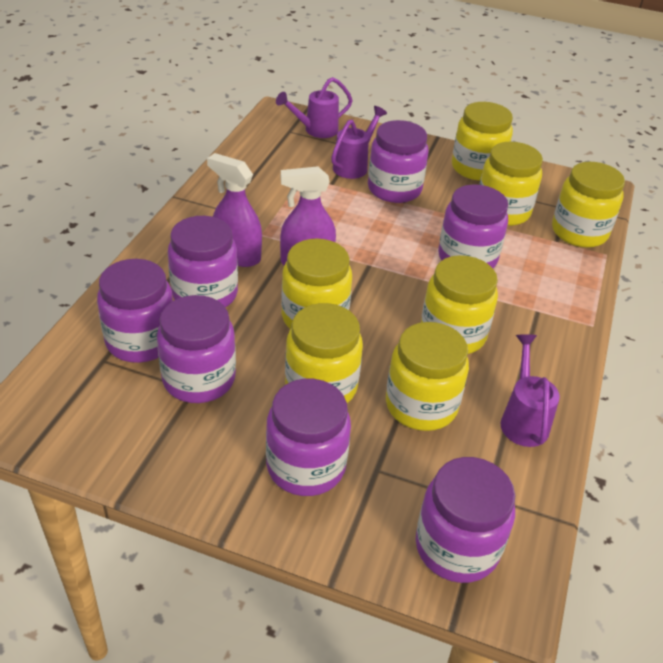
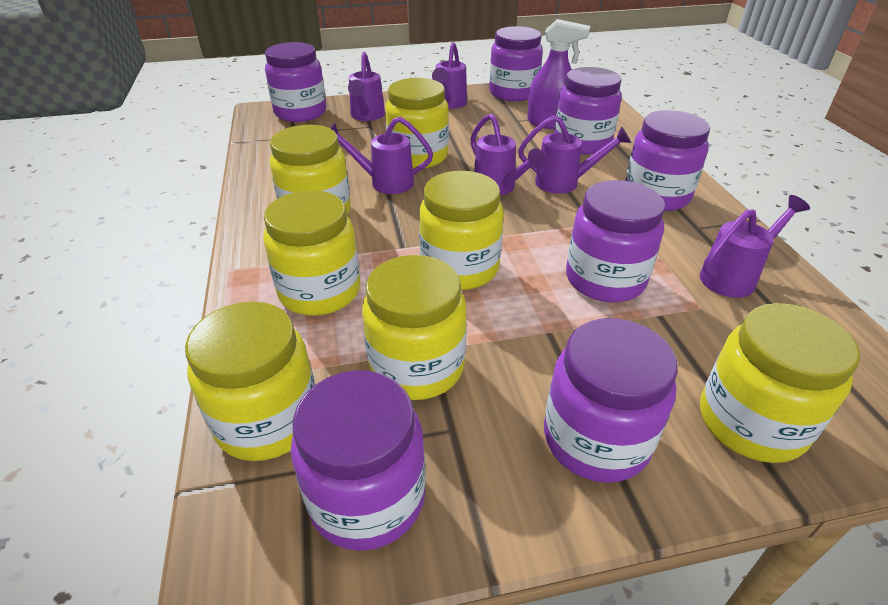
purple spray bottle: [207,153,262,267] [280,166,336,265] = 2 -> [527,19,590,129] = 1
purple watering can: [276,77,353,138] [331,106,387,179] [501,334,560,447] = 3 -> [330,117,433,194] [348,52,385,121] [432,42,467,109] [470,113,545,195] [518,115,631,194] [700,195,810,298] = 6

